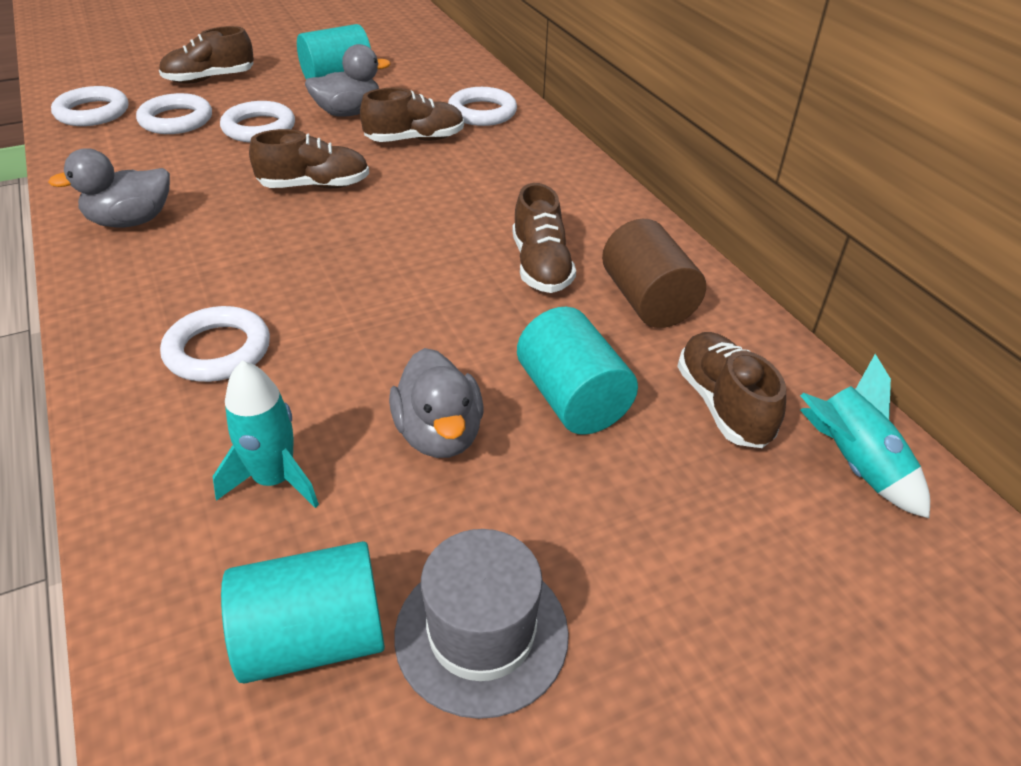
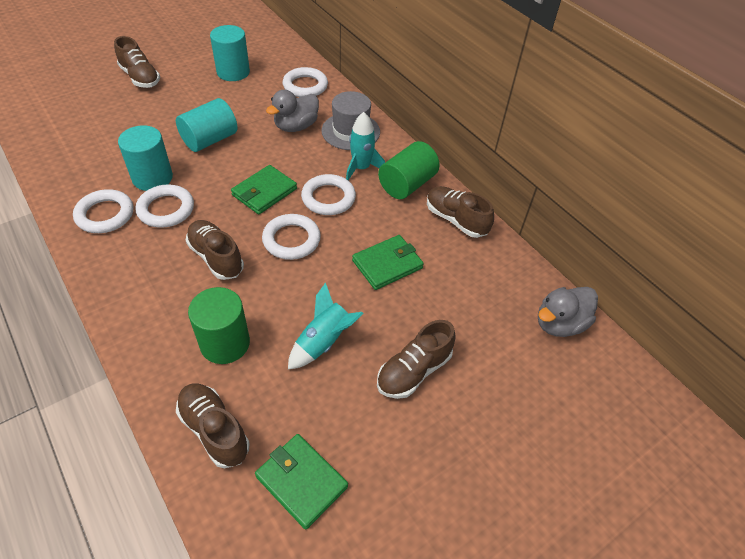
brown cylinder: [602,219,706,328] = 1 -> none = 0
green cylinder: none = 0 -> [188,287,250,364] [378,141,440,199] = 2
green wallet: none = 0 -> [231,165,297,214] [255,434,348,530] [352,235,424,290] = 3
grey duck: [48,148,170,228] [305,44,391,117] [389,348,483,458] = 3 -> [266,90,319,132] [538,287,598,337] = 2

